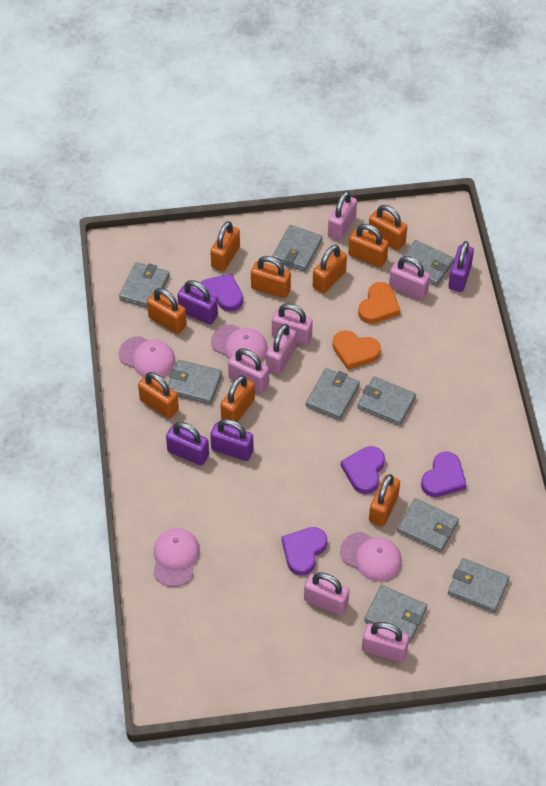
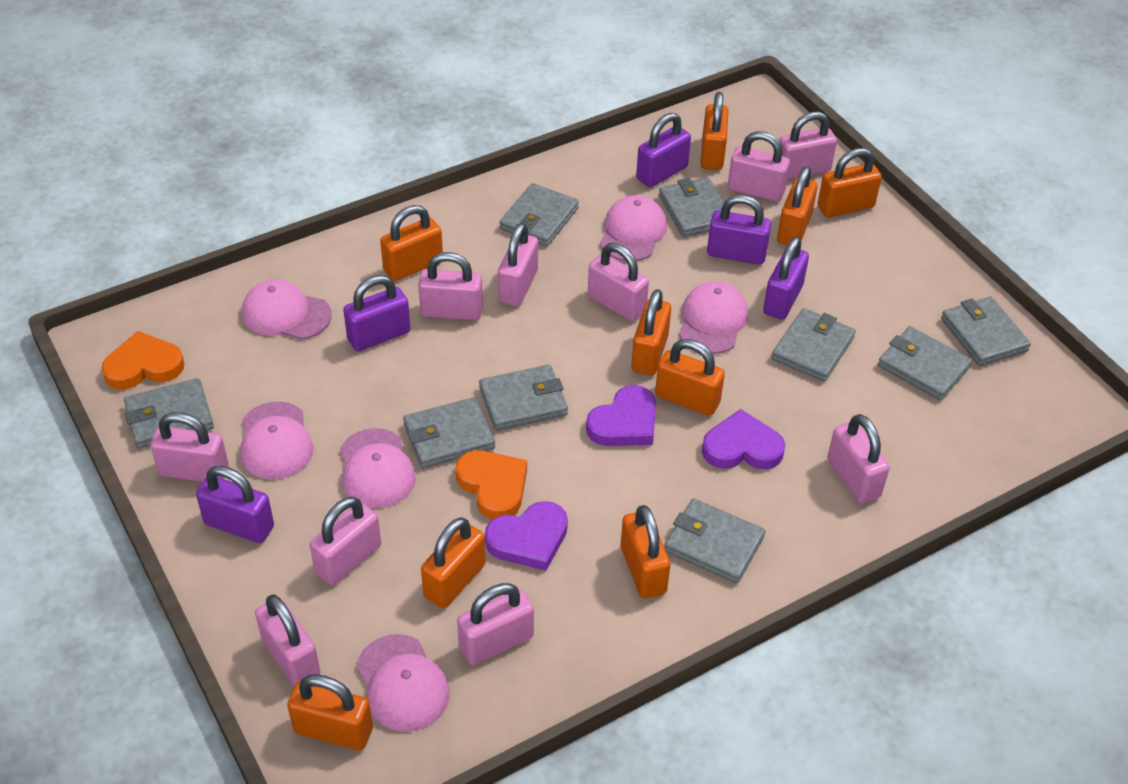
pink cap: [119,336,176,377] [153,528,200,587] [211,324,268,361] [340,532,402,581] = 4 -> [240,401,313,479] [242,279,332,339] [340,428,416,508] [356,634,449,732] [600,195,667,261] [679,281,748,354] = 6
pink padlock: [228,349,269,393] [266,324,296,375] [272,304,313,346] [304,572,350,615] [328,191,357,241] [362,622,409,662] [389,256,430,300] = 7 -> [150,412,229,482] [255,594,320,687] [310,497,381,585] [418,252,483,320] [457,583,534,665] [498,223,538,306] [588,243,649,321] [728,131,790,202] [779,112,837,180] [827,414,890,504] = 10
purple heart: [197,273,243,312] [282,527,327,576] [341,446,385,494] [421,452,466,497] = 4 -> [485,501,568,571] [586,385,656,446] [702,409,785,470] = 3
purple padlock: [166,422,209,466] [177,280,218,325] [210,419,254,461] [448,241,474,292] = 4 -> [196,466,274,543] [343,275,411,351] [636,113,691,187] [707,195,771,265] [763,236,809,320] = 5

